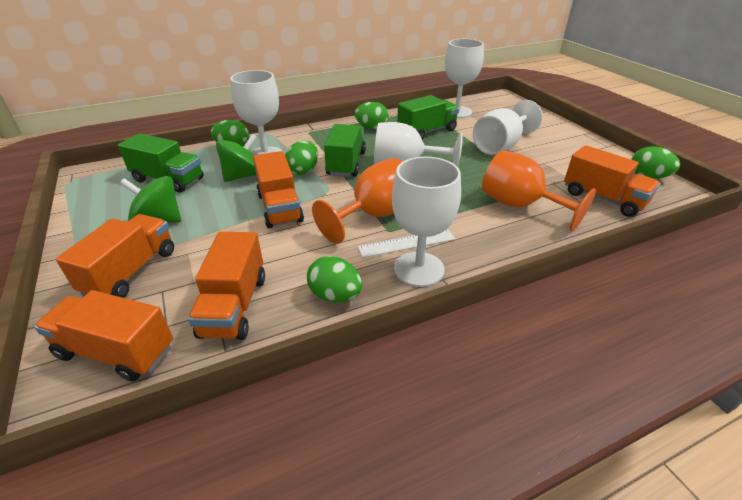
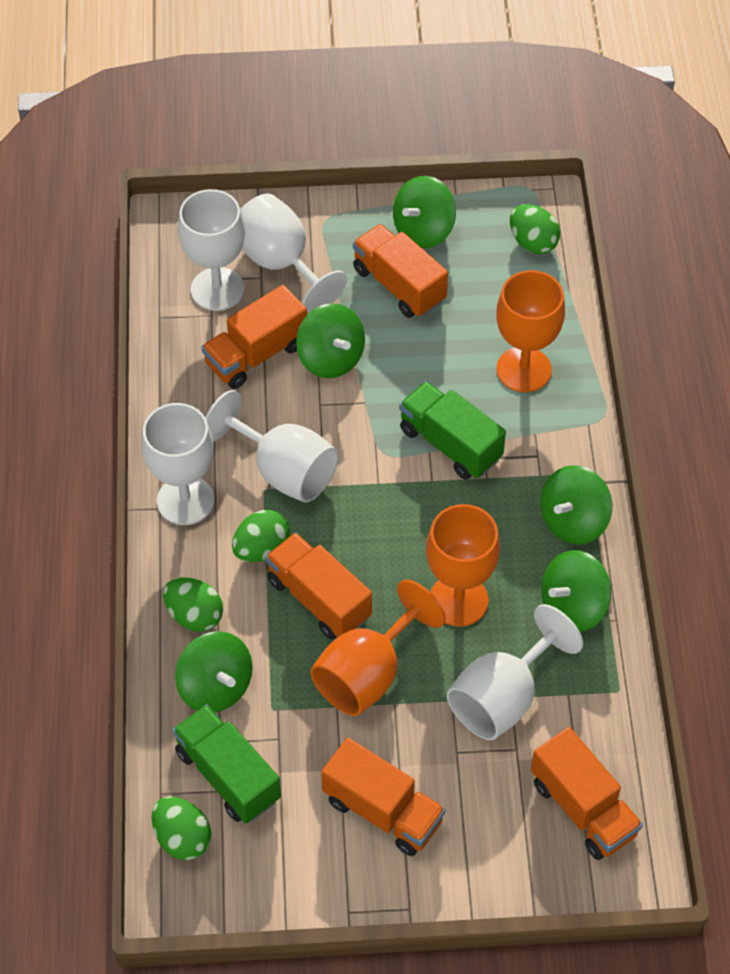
green egg: [211,120,249,147] [285,141,318,175] [307,256,362,302] [354,102,389,129] [631,146,680,179] = 5 -> [152,796,211,860] [163,577,223,632] [232,510,290,562] [510,204,560,254] = 4
green spinning top: [120,176,181,223] [216,133,257,182] = 2 -> [175,631,253,713] [296,303,365,378] [393,176,456,248] [541,465,612,544] [541,550,611,632] = 5
green truck: [118,133,203,193] [324,124,366,177] [397,95,459,139] = 3 -> [173,704,281,824] [399,381,506,480] = 2
orange goblet: [312,158,403,244] [482,150,596,231] = 2 -> [310,580,446,716] [426,504,500,627] [496,270,565,392] = 3
white ruler: [358,229,455,258] = 1 -> none = 0

